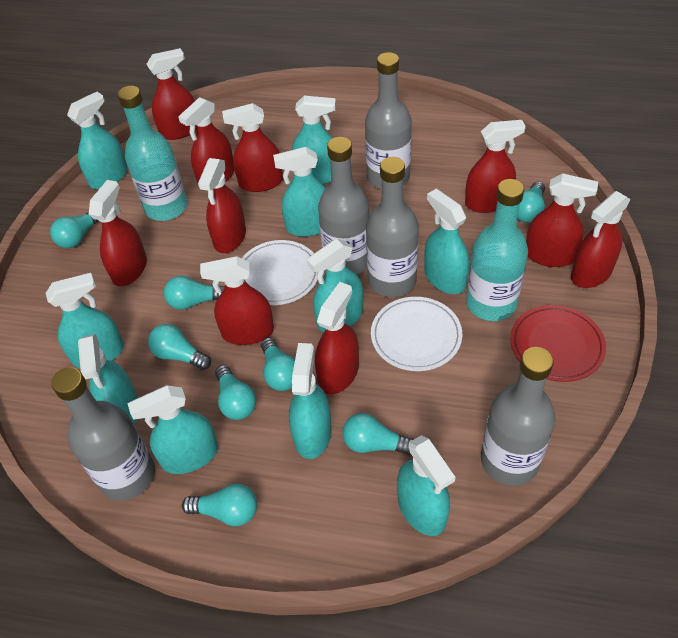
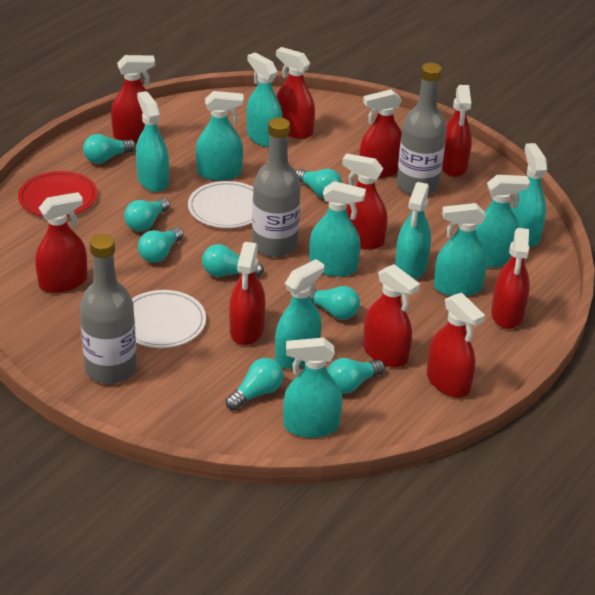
grey bottle: [51,367,155,501] [318,137,370,274] [365,52,412,189] [366,157,419,297] [481,347,555,486] = 5 -> [80,234,137,384] [252,117,301,257] [397,63,447,195] = 3
turquoise bottle: [118,86,187,221] [466,179,528,321] = 2 -> none = 0

